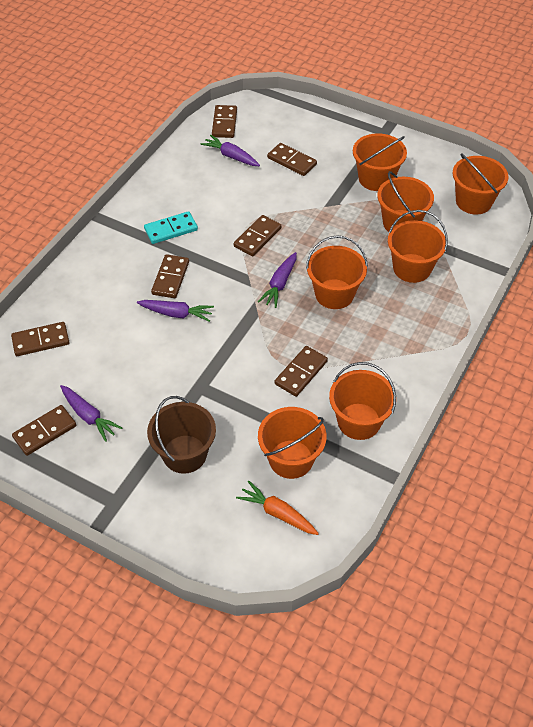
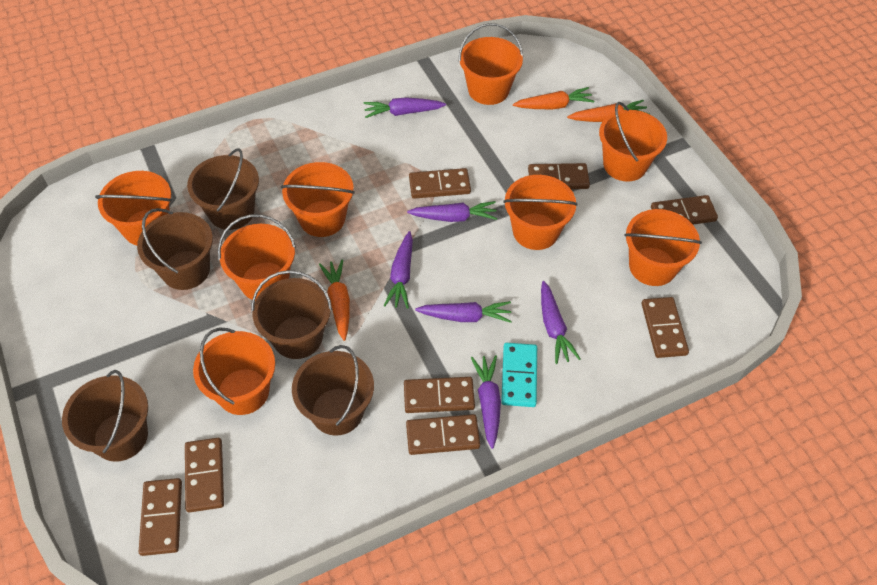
brown bucket: [147,396,216,474] = 1 -> [62,370,148,462] [137,208,213,290] [187,148,259,230] [251,270,332,359] [292,345,374,436] = 5
brown domino: [11,322,69,356] [12,405,76,456] [151,254,189,298] [212,105,237,138] [234,215,281,256] [267,143,317,176] [275,346,328,397] = 7 -> [139,478,182,556] [185,438,224,513] [404,377,475,413] [406,414,480,455] [409,168,471,199] [528,163,590,189] [642,297,689,358] [651,195,718,225] = 8
orange bucket: [258,407,327,479] [306,235,368,309] [329,362,396,440] [353,133,407,191] [377,171,434,232] [388,210,448,283] [453,153,509,214] = 7 -> [95,171,172,245] [193,327,275,415] [218,214,296,301] [281,162,355,237] [459,23,523,105] [503,175,578,250] [599,102,667,182] [624,209,702,286] = 8
orange carrot: [236,481,319,535] = 1 -> [319,260,350,341] [513,87,594,109] [567,100,649,122] = 3
purple carrot: [60,385,122,442] [137,300,214,322] [200,135,260,166] [258,252,297,308] = 4 -> [364,97,446,118] [384,231,413,309] [407,201,497,222] [415,301,512,323] [471,355,501,449] [541,281,581,364] = 6

